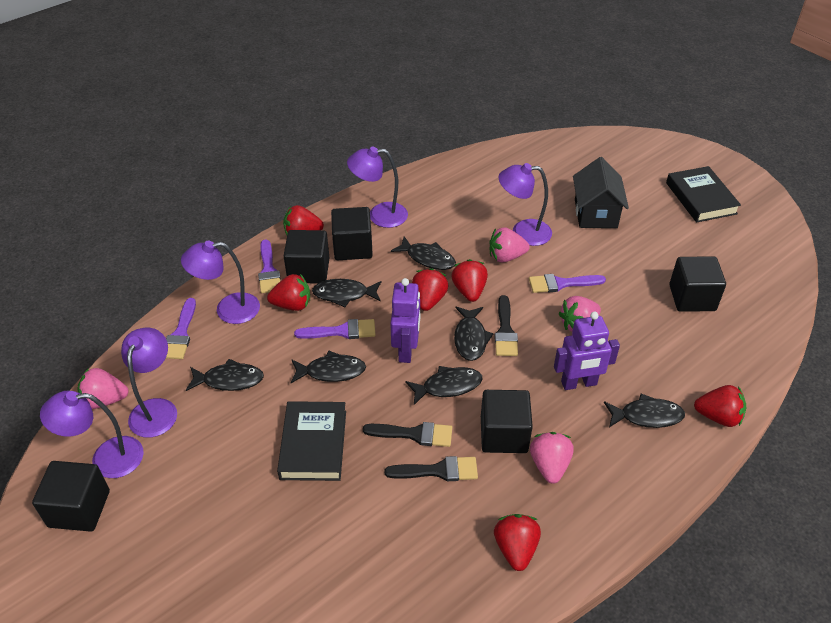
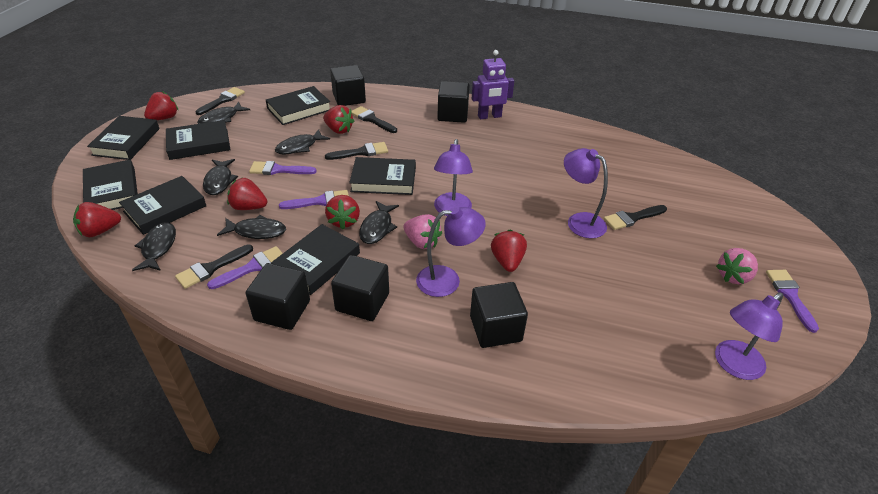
black book: [277,401,346,481] [666,166,741,223] = 2 -> [83,160,138,210] [87,116,159,160] [119,176,206,235] [166,120,231,160] [266,86,330,125] [271,224,360,295] [349,157,416,195] = 7
black brush: [363,422,452,447] [385,456,478,481] [494,295,518,356] = 3 -> [175,244,253,289] [195,87,245,115] [325,142,388,160] [352,106,397,133] [604,205,667,230] = 5
black fish: [186,359,264,391] [290,351,366,383] [312,279,381,307] [391,236,456,270] [405,366,482,405] [454,307,493,361] [604,393,685,428] = 7 -> [132,222,176,271] [197,102,250,124] [203,159,238,195] [217,215,286,239] [275,129,330,155] [359,201,399,244] = 6
black house: [573,157,629,228] = 1 -> none = 0
pink strawberry: [77,368,129,409] [489,227,530,262] [530,432,574,484] [558,296,601,332] = 4 -> [404,214,442,249] [716,248,758,284] = 2
purple lamp: [40,391,144,478] [121,328,177,438] [181,241,260,324] [347,146,408,228] [498,163,552,246] = 5 -> [416,206,486,297] [434,139,473,216] [564,148,608,238] [715,292,783,380] = 4
purple robot: [390,278,420,363] [554,312,620,390] = 2 -> [472,50,514,119] = 1

